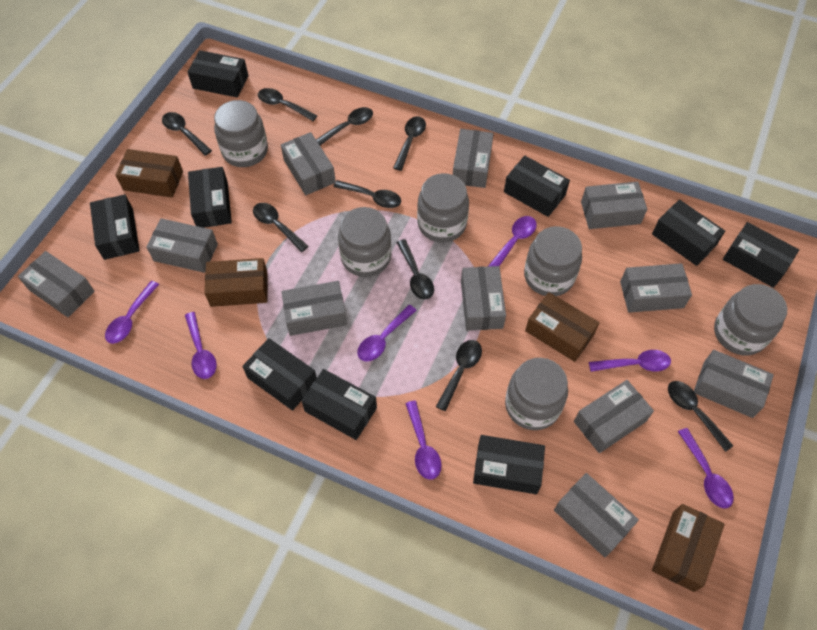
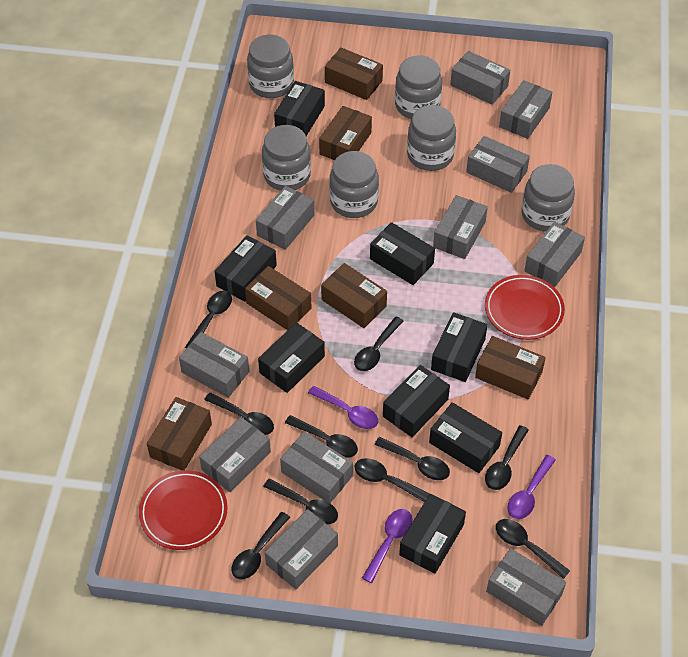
black box: [90,195,140,260] [188,50,249,98] [188,167,232,228] [242,338,317,411] [302,369,377,440] [473,435,545,494] [504,156,570,217] [652,200,725,266] [723,222,799,288] = 9 -> [215,235,277,302] [258,322,325,393] [274,81,325,136] [370,222,435,285] [383,365,450,437] [399,494,466,574] [429,402,502,473] [431,312,488,382] = 8
black spoon: [162,112,212,156] [253,203,309,252] [258,88,318,121] [316,107,373,145] [334,180,401,208] [393,116,426,171] [396,239,434,300] [436,340,482,411] [668,381,733,452] = 9 -> [185,291,232,348] [204,392,274,435] [232,512,290,579] [263,478,338,525] [285,415,358,458] [354,317,403,371] [354,458,429,502] [374,437,450,480] [485,425,529,490] [496,519,570,579] = 10
brown box: [115,149,183,198] [204,258,268,307] [525,292,599,362] [652,504,725,592] = 4 -> [147,397,212,470] [245,266,311,330] [319,106,372,160] [321,263,387,328] [325,48,383,100] [475,336,546,399] = 6
purple spoon: [105,281,159,344] [185,312,217,379] [357,305,417,362] [405,401,442,480] [487,216,537,267] [589,350,671,372] [678,428,734,509] = 7 -> [308,386,378,429] [362,509,412,583] [507,455,556,519] = 3
red plate: none = 0 -> [139,470,228,550] [485,275,565,340] = 2

